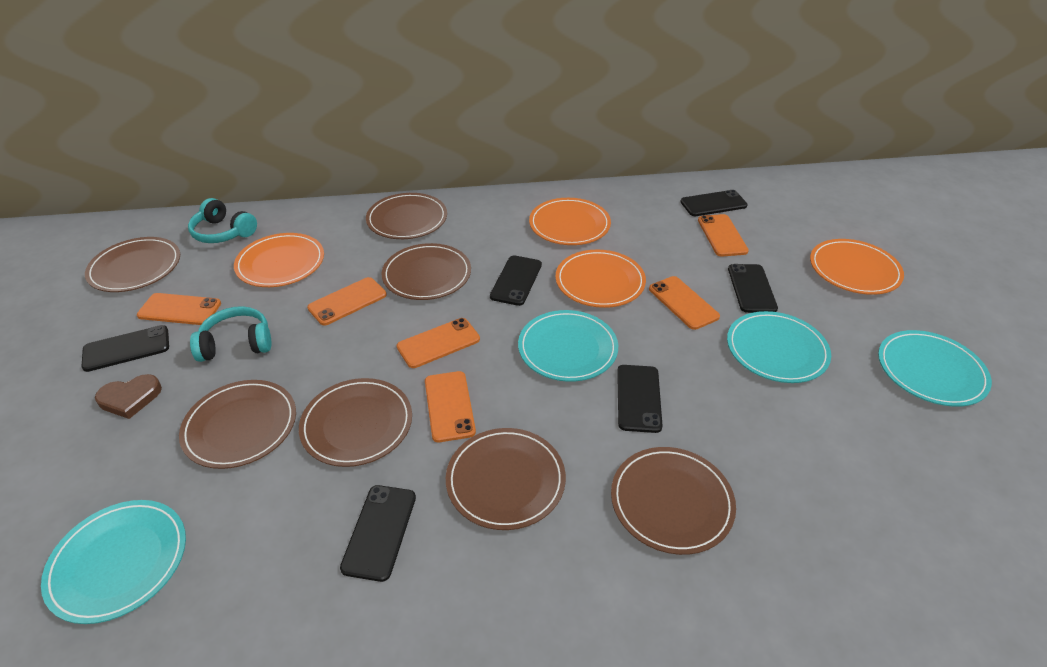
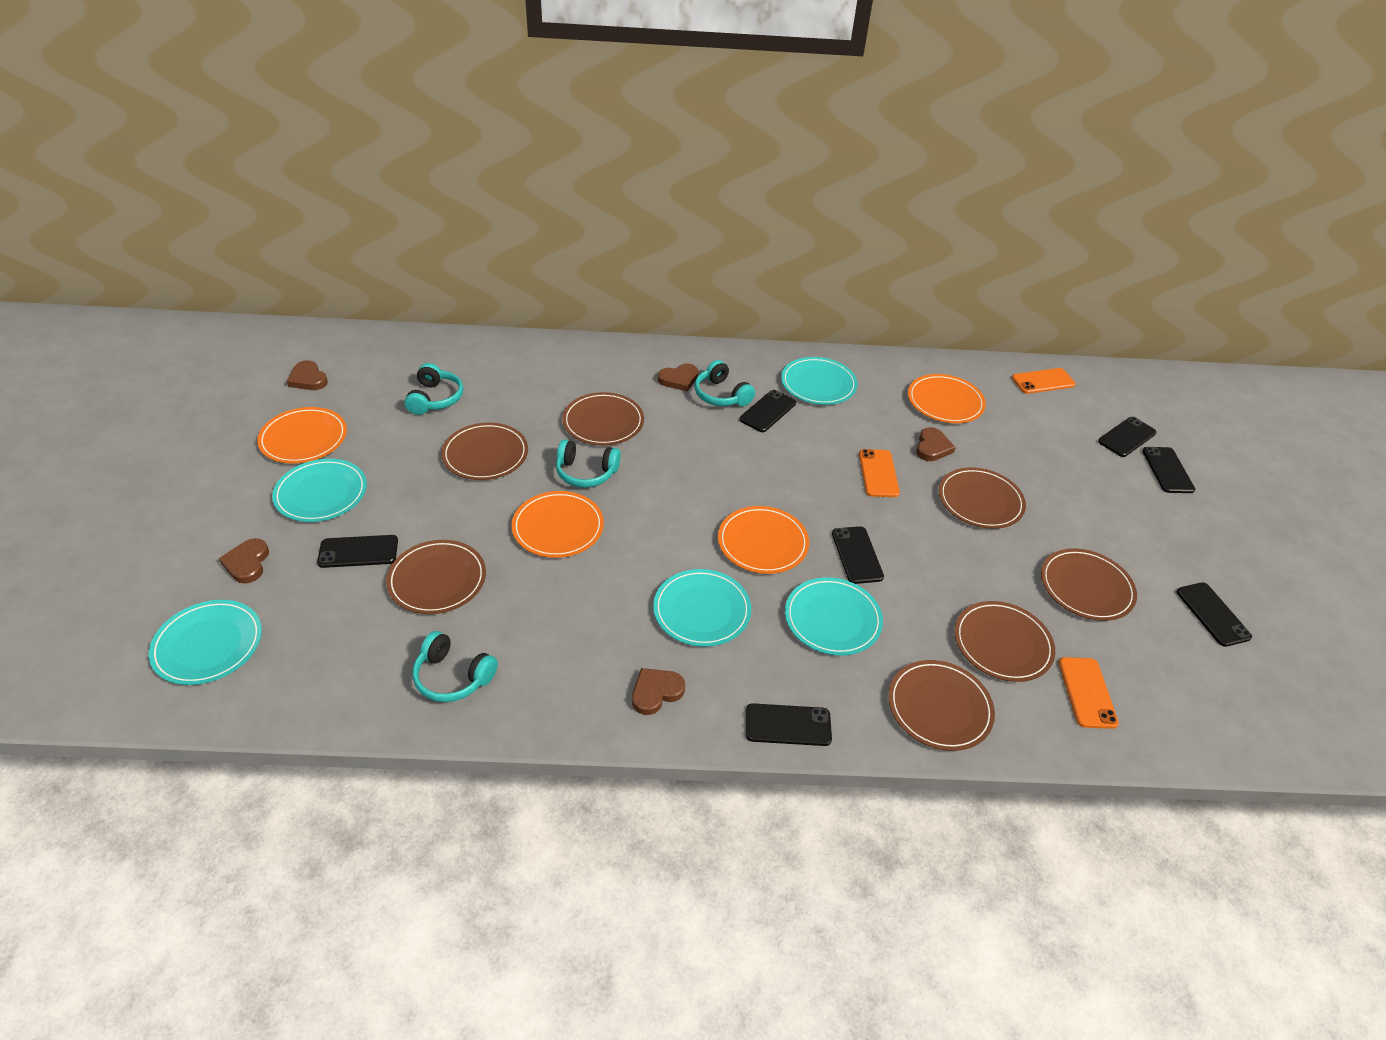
black phone: [82,325,169,372] [340,485,416,582] [490,255,542,306] [617,365,663,433] [680,190,748,216] [728,264,778,313] = 6 -> [317,535,398,568] [740,390,796,432] [746,703,832,746] [832,526,884,584] [1098,417,1157,457] [1142,447,1195,493] [1177,582,1252,647] = 7
brown heart: [95,374,162,419] = 1 -> [219,538,269,584] [287,360,328,390] [632,668,685,715] [658,363,698,391] [916,427,956,461] = 5
orange phone: [137,293,221,325] [307,277,387,325] [397,318,480,368] [425,371,476,442] [649,276,720,330] [698,214,749,257] = 6 -> [859,449,900,497] [1012,368,1076,394] [1058,657,1119,729] = 3
turquoise headphones: [188,198,257,243] [190,306,271,362] = 2 -> [404,363,463,415] [413,631,498,702] [556,439,621,488] [695,360,755,406] = 4
turquoise plate: [41,500,186,624] [518,310,618,382] [727,311,831,383] [878,330,992,407] = 4 -> [149,600,262,685] [272,459,367,522] [653,569,751,647] [781,357,858,405] [785,577,883,655] = 5

